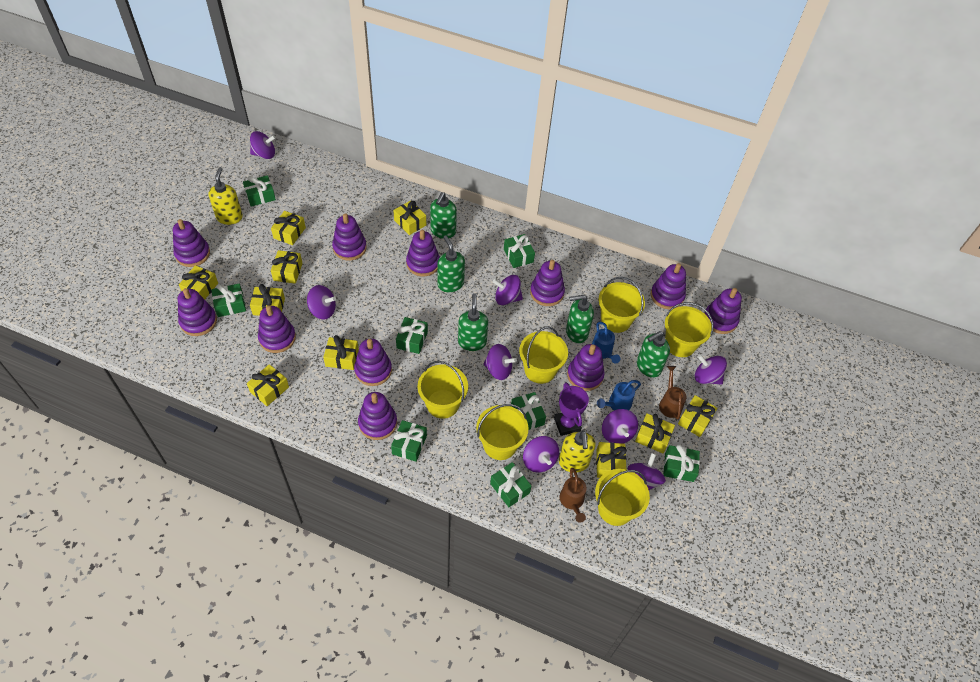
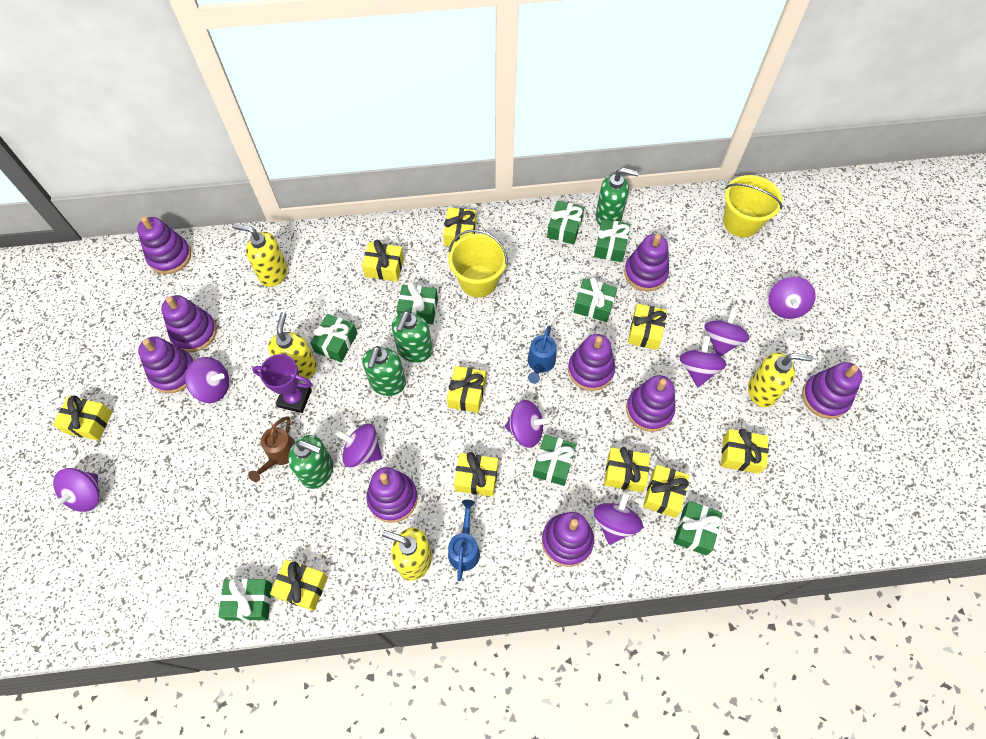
brown watering can: [560,468,586,523] [659,366,686,420] = 2 -> [248,417,295,482] = 1
green soap dispenser: [430,192,457,239] [437,236,465,292] [458,293,488,351] [566,295,594,343] [637,331,670,378] = 5 -> [288,435,333,489] [362,346,406,396] [392,311,432,363] [596,168,639,226] = 4
purple stacking toy: [173,219,210,267] [178,288,217,336] [258,305,296,353] [332,213,367,261] [354,339,392,386] [358,392,397,440] [406,230,440,276] [530,260,565,306] [567,344,604,391] [651,263,686,309] [704,288,742,334] = 11 -> [137,216,191,274] [138,337,194,393] [161,295,217,352] [366,467,418,523] [542,512,594,567] [568,334,615,391] [624,234,669,291] [626,375,675,432] [802,362,863,419] = 9
yellow bucket: [417,361,468,419] [476,404,528,460] [519,327,568,384] [595,469,650,526] [599,277,645,333] [665,302,713,357] = 6 -> [448,229,508,297] [723,175,783,237] = 2
yellow soap dispenser: [208,167,243,225] [559,430,596,472] = 2 -> [233,224,288,287] [268,312,317,381] [382,528,432,581] [748,352,813,407] = 4

